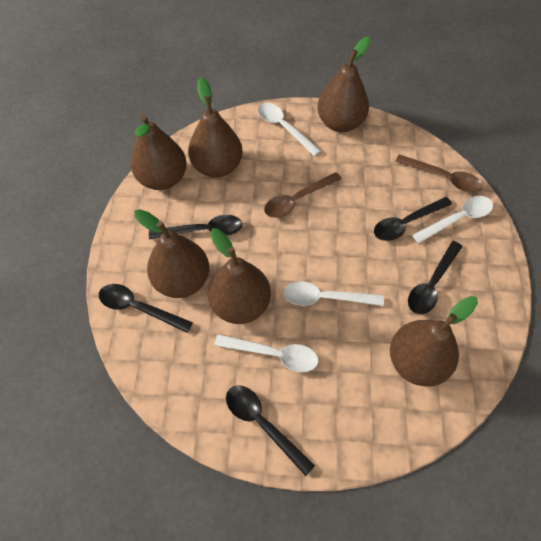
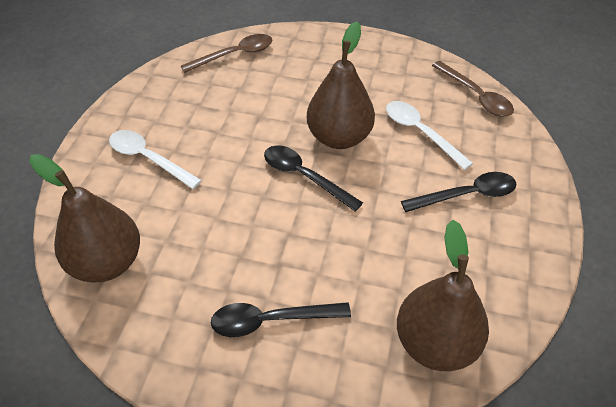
black spoon: [99,284,193,333] [149,215,242,239] [226,385,315,476] [374,197,452,241] [408,241,463,314] = 5 -> [211,302,351,337] [264,145,363,212] [401,172,516,212] = 3
brown pear: [131,114,187,190] [134,209,210,298] [188,77,243,178] [208,228,271,324] [317,36,371,132] [390,296,478,387] = 6 -> [29,154,140,282] [307,22,375,149] [397,220,489,371] = 3
white spoon: [214,334,318,372] [258,103,321,156] [284,281,384,306] [412,196,493,243] = 4 -> [109,130,202,189] [386,101,473,170] = 2

